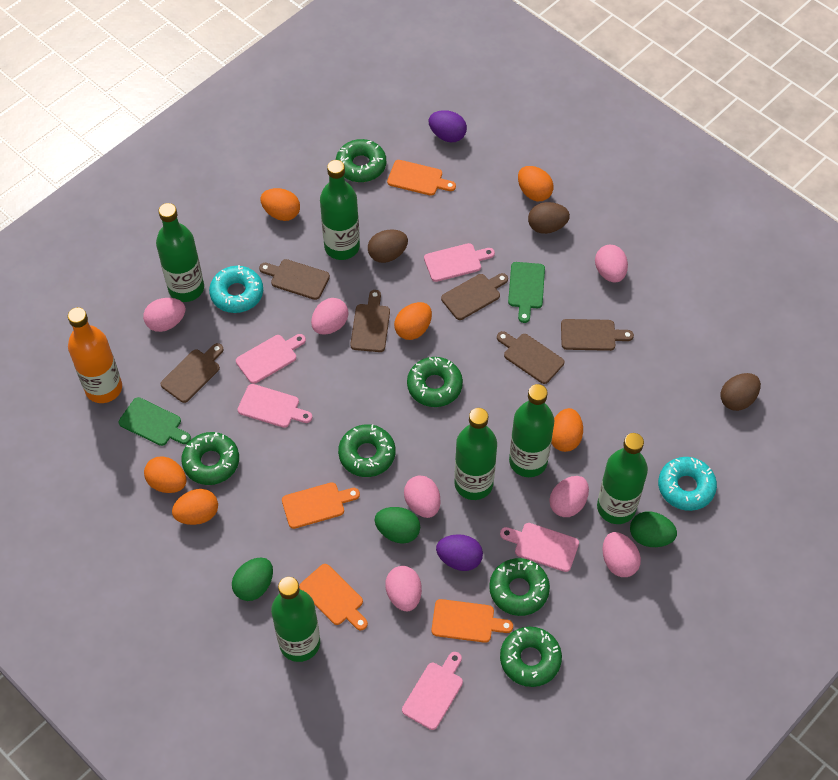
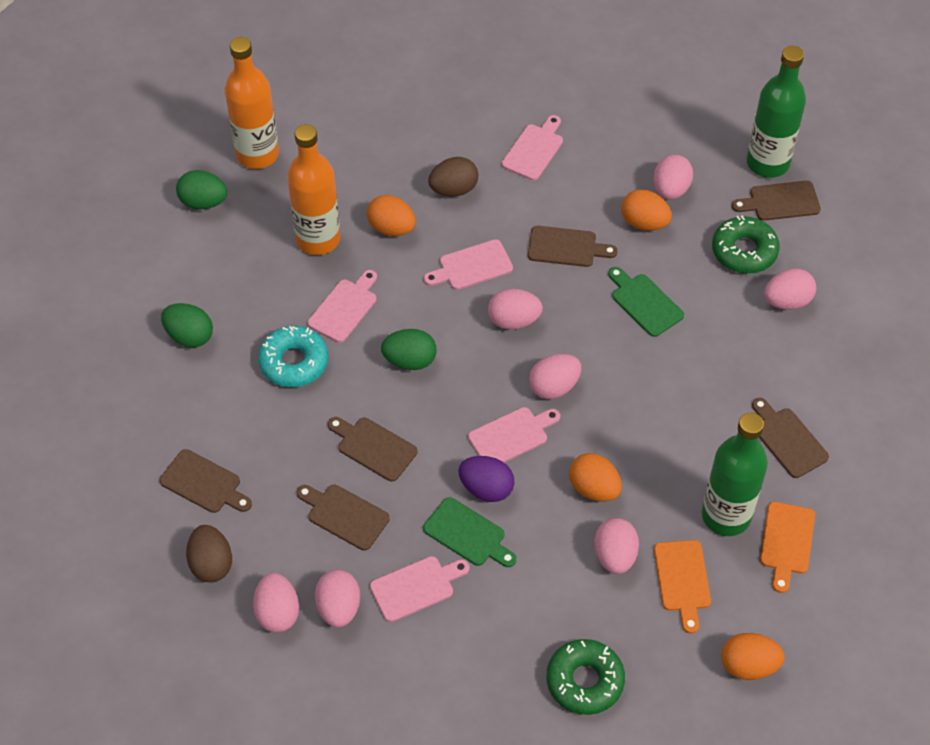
brown egg: [368,229,408,263] [528,202,570,234] [721,373,761,411] = 3 -> [186,525,232,582] [428,157,478,197] = 2
green bottle: [156,203,204,302] [271,577,320,662] [320,160,360,260] [454,408,497,500] [509,384,554,477] [597,433,648,524] = 6 -> [702,412,768,536] [747,46,806,178] = 2
green donut: [181,432,239,485] [336,139,386,182] [338,424,395,477] [407,357,463,407] [489,558,550,616] [500,627,562,687] = 6 -> [547,639,625,715] [712,216,780,274] = 2
orange bottle: [68,307,122,403] = 1 -> [225,37,279,169] [287,124,341,255] = 2
orange cutting board: [282,482,360,529] [299,564,368,631] [387,160,456,196] [432,599,513,643] = 4 -> [654,540,711,634] [760,502,815,593] = 2
orange egg: [144,457,187,493] [172,489,218,525] [260,188,300,221] [394,302,432,340] [518,166,554,201] [551,408,583,452] = 6 -> [367,195,416,236] [569,453,622,502] [621,189,672,231] [721,633,785,680] = 4
purple egg: [428,110,467,142] [436,534,483,571] = 2 -> [458,456,514,502] = 1
turquoise donut: [209,265,263,313] [658,457,717,511] = 2 -> [258,326,328,387] = 1

